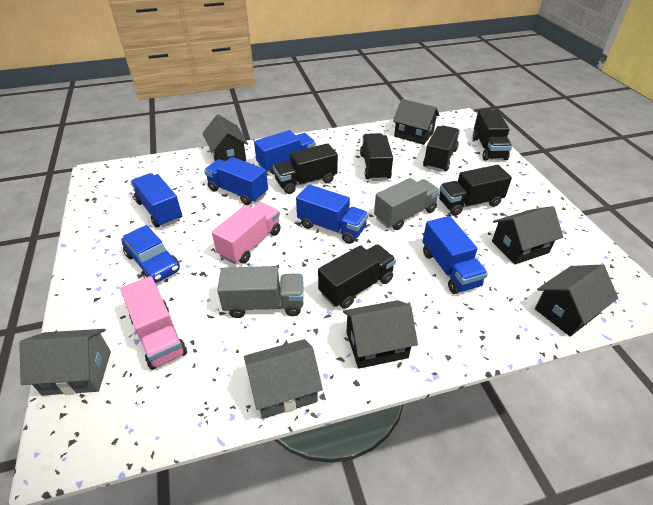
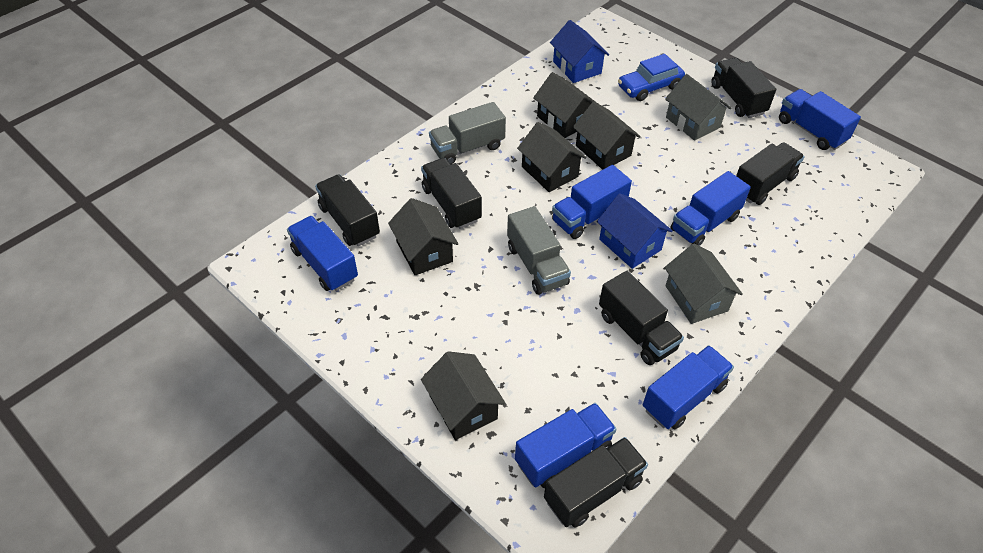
blue house: none = 0 -> [550,20,609,83] [597,193,673,269] = 2
blue truck: [131,173,182,227] [204,157,268,205] [254,130,316,175] [296,184,368,244] [422,216,488,294] = 5 -> [287,216,358,291] [515,403,617,488] [552,165,632,239] [643,345,734,430] [670,171,751,246] [779,89,861,150] = 6
pink truck: [120,276,187,370] [212,202,281,264] = 2 -> none = 0

